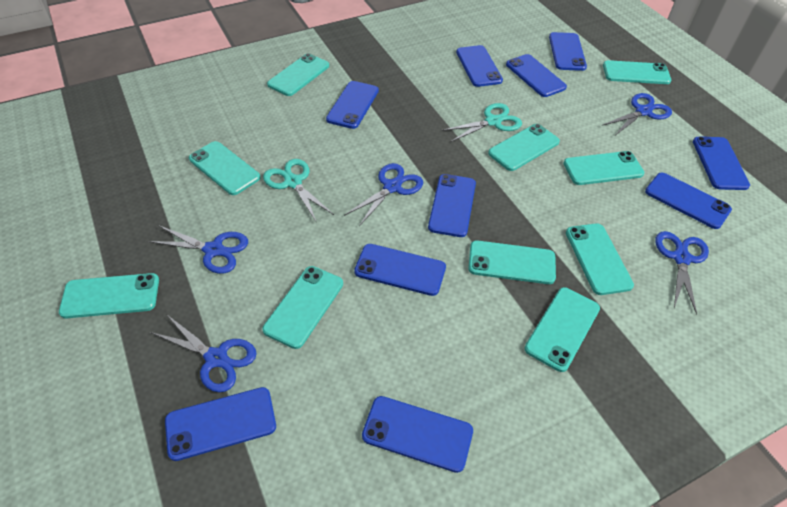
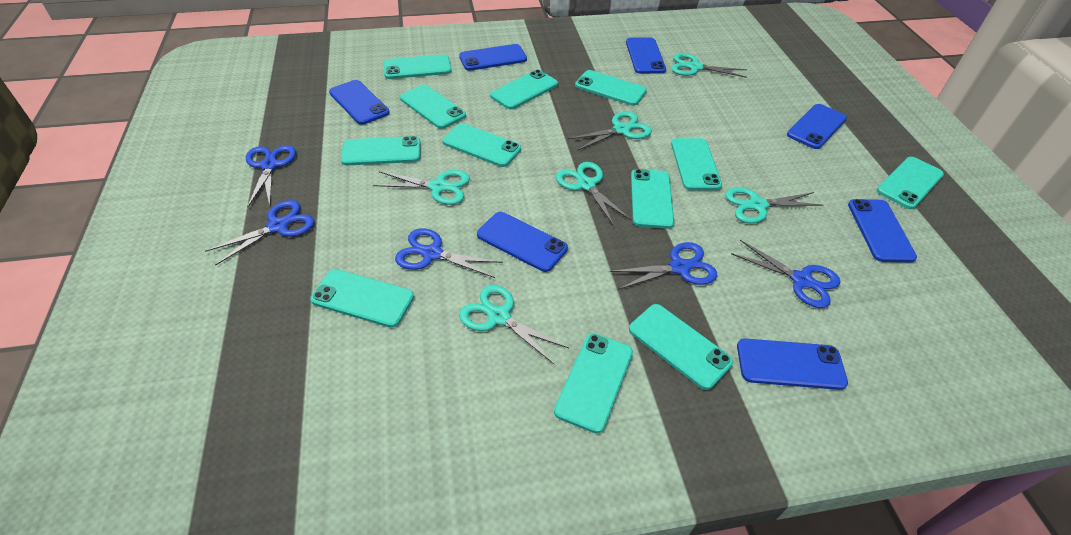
blue phone: [165,387,276,461] [326,81,379,129] [354,244,446,296] [362,396,473,473] [428,174,476,237] [456,45,503,87] [506,54,567,97] [549,32,587,71] [645,173,732,229] [693,136,750,190] = 10 -> [329,80,390,125] [459,44,527,71] [477,212,568,272] [626,37,666,74] [737,338,848,390] [787,104,847,149] [848,199,917,262] = 7
turquoise phone: [59,273,159,319] [189,141,260,195] [262,266,343,349] [267,53,329,96] [468,240,556,284] [488,124,560,171] [525,287,600,372] [563,151,644,185] [566,223,634,295] [603,60,671,84] = 10 -> [310,269,414,328] [341,136,421,165] [383,54,452,79] [400,85,466,129] [442,123,521,167] [490,70,558,109] [554,333,633,434] [575,70,647,106] [629,304,733,390] [631,169,674,229] [671,138,722,190] [877,157,944,209] = 12
turquoise scissors: [263,159,334,223] [442,103,522,142] = 2 -> [373,170,470,205] [459,285,569,364] [556,162,631,226] [568,111,652,151] [671,53,747,78] [725,187,823,223] = 6

